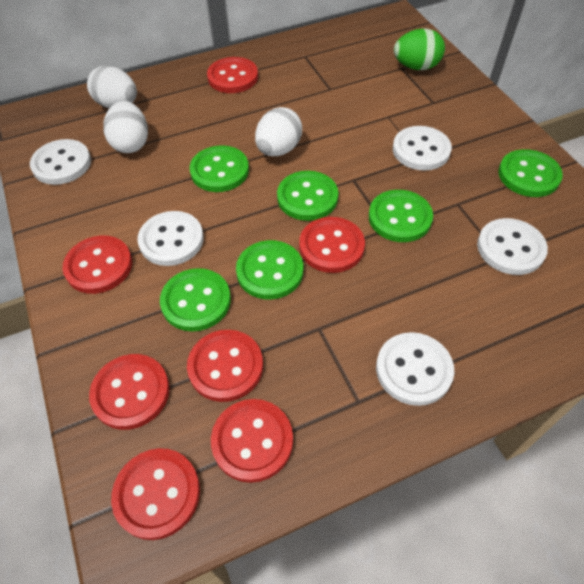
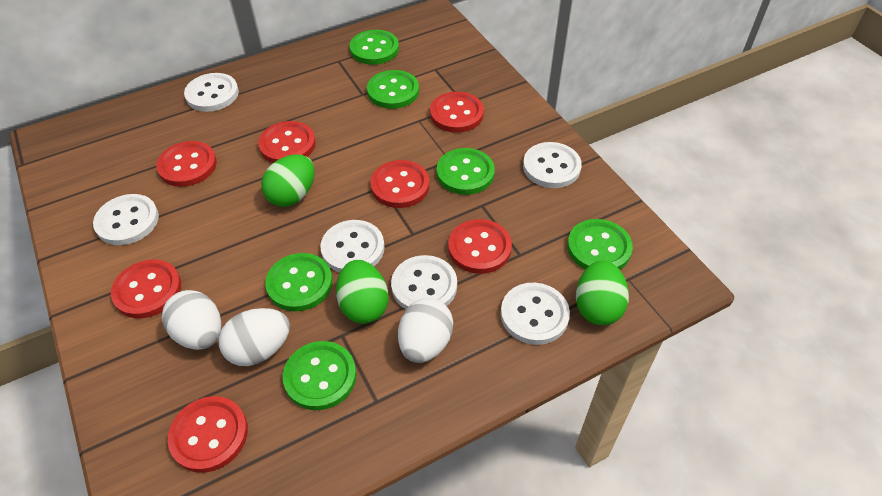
green egg: [394,28,445,70] = 1 -> [261,154,314,207] [336,260,388,324] [576,260,629,325] = 3
white button: [30,139,91,185] [137,211,204,266] [376,332,454,406] [393,126,452,171] [477,218,548,275] = 5 -> [93,194,159,245] [184,73,239,112] [320,220,385,273] [391,255,457,309] [501,283,570,345] [523,142,582,188] = 6

